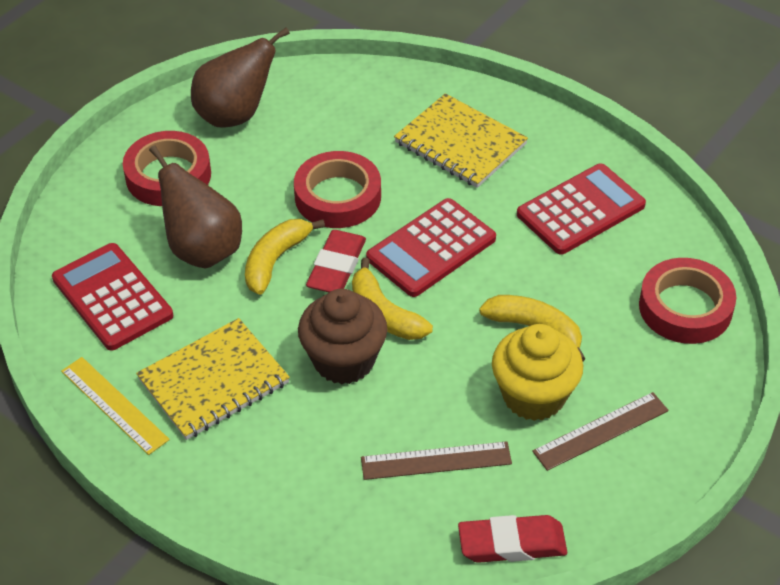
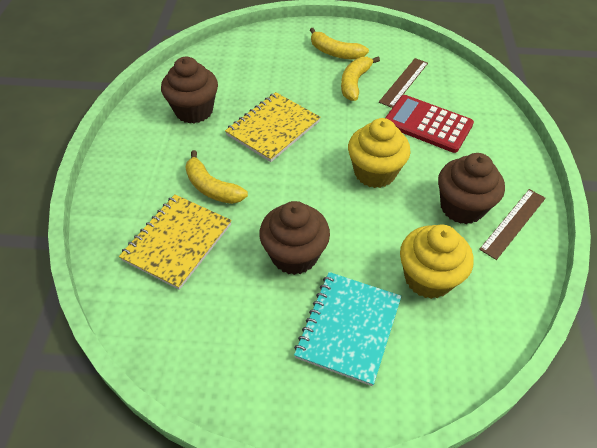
brown cupcake: [298,289,387,384] = 1 -> [161,57,218,123] [259,201,330,275] [438,153,505,224] = 3
brown pear: [149,145,242,268] [191,27,290,128] = 2 -> none = 0
red calculator: [52,243,173,350] [366,198,496,297] [517,163,646,255] = 3 -> [385,95,474,153] = 1
red eraser: [306,230,366,292] [458,515,567,563] = 2 -> none = 0
red tape: [123,131,211,206] [294,151,381,228] [639,258,736,344] = 3 -> none = 0
turquoise notebook: none = 0 -> [294,272,401,386] = 1
yellow cupcake: [492,324,583,421] = 1 -> [348,118,411,188] [400,224,473,299] = 2
yellow ruler: [61,357,170,455] = 1 -> none = 0

